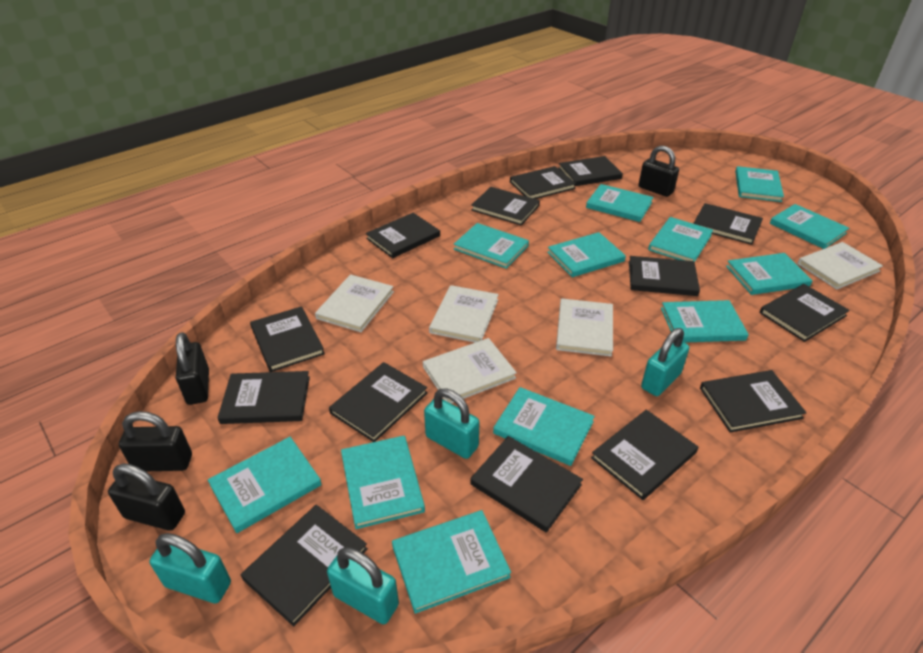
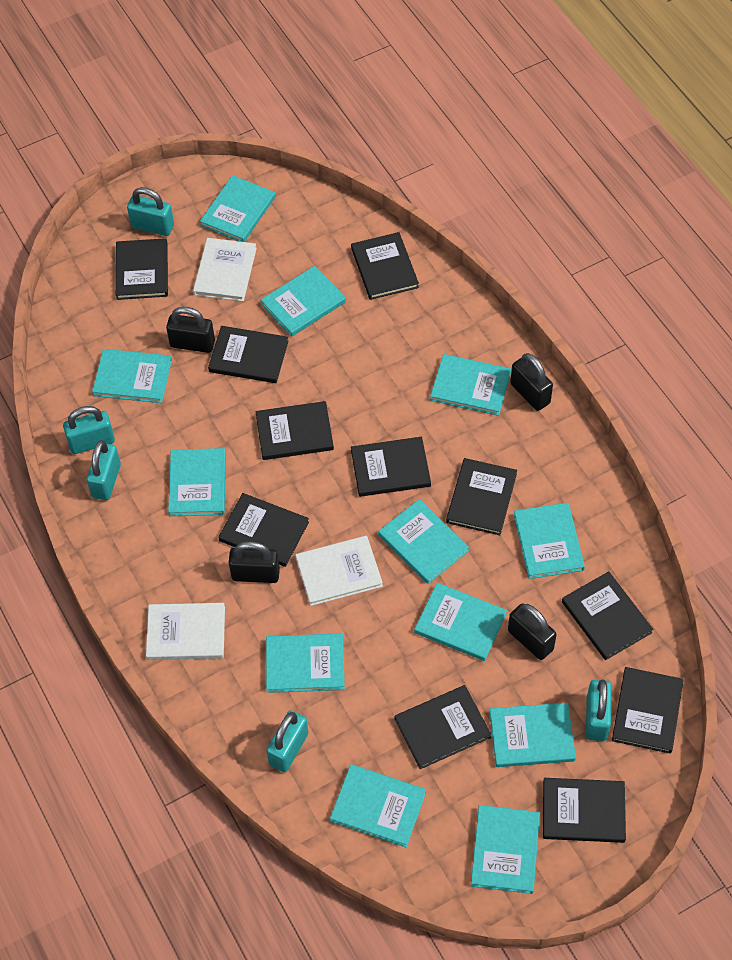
black book: [218,371,310,424] [241,505,368,626] [250,306,325,372] [329,362,428,442] [366,213,440,258] [470,436,583,533] [471,187,540,225] [510,166,576,199] [558,156,623,187] [591,410,698,500] [629,256,700,296] [694,203,763,245] [700,370,807,433] [760,284,850,342] = 14 -> [116,238,168,300] [208,326,289,383] [218,493,309,567] [256,401,334,460] [351,232,419,300] [351,437,431,497] [395,685,491,769] [446,458,517,535] [543,778,626,843] [562,571,653,660] [612,667,684,754] = 11
turquoise padlock: [149,533,231,603] [327,547,399,625] [424,389,479,459] [641,328,689,396] = 4 -> [63,406,115,454] [86,440,121,500] [127,187,174,236] [266,711,309,772] [586,679,612,741] = 5
white book: [315,274,394,332] [423,338,517,403] [429,285,499,342] [556,299,613,357] [797,242,883,290] = 5 -> [146,603,225,660] [193,238,257,301] [295,536,383,606] = 3

